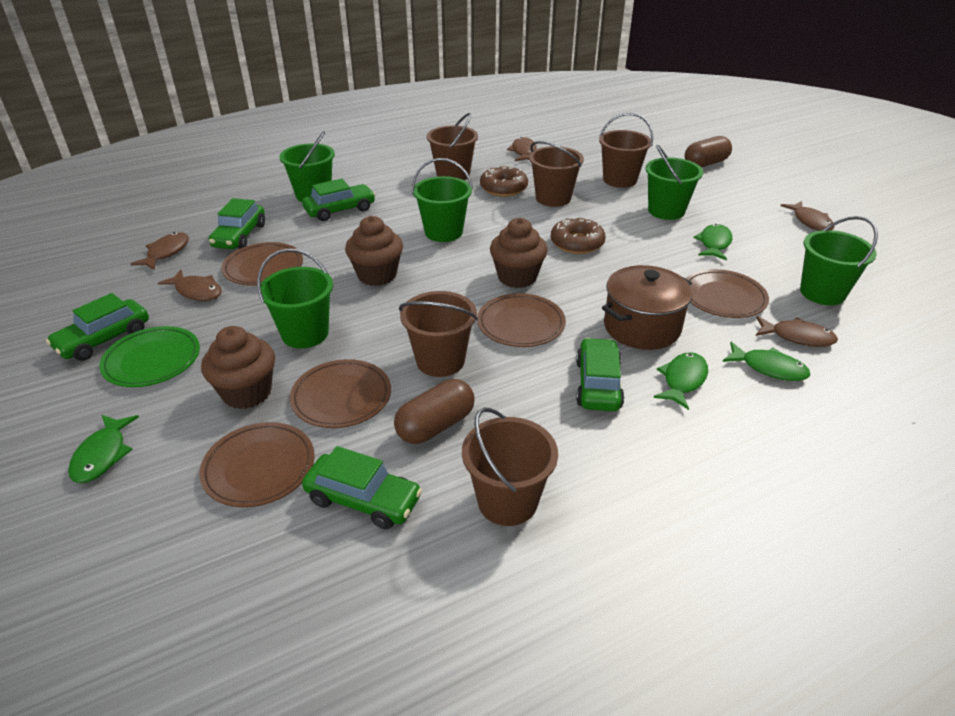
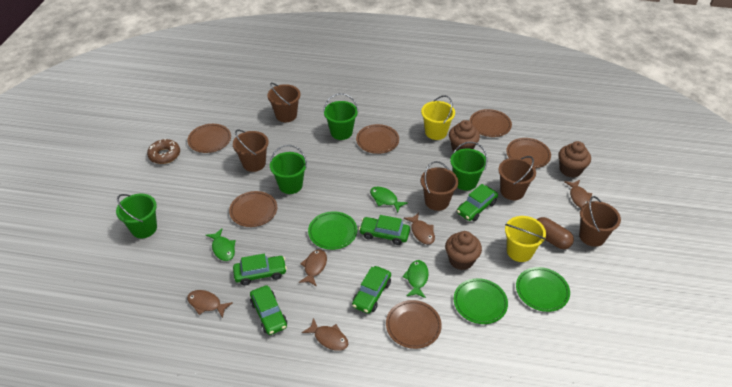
brown capsule: [394,379,475,444] [685,136,732,167] = 2 -> [536,217,574,249] = 1
brown donut: [480,166,528,197] [551,217,606,254] = 2 -> [147,139,180,164] = 1
brown plate: [199,422,315,507] [221,242,303,286] [290,359,391,428] [477,293,566,347] [685,269,769,318] = 5 -> [187,124,231,153] [229,191,277,227] [356,124,399,154] [386,300,442,349] [469,109,512,137] [506,138,551,168] = 6
brown pot: [602,265,692,350] = 1 -> none = 0
green bucket: [257,249,333,348] [280,131,335,202] [412,158,473,242] [645,145,703,220] [800,216,878,305] = 5 -> [116,194,157,238] [270,145,307,194] [323,93,358,140] [450,142,488,191] = 4
green fish: [68,415,139,483] [654,352,708,410] [693,224,732,260] [722,342,810,381] = 4 -> [206,229,236,261] [370,186,408,213] [402,260,429,298] = 3
green plate: [99,326,200,387] = 1 -> [308,211,357,250] [454,278,508,324] [516,267,570,312] = 3
yellow bucket: none = 0 -> [421,95,455,140] [505,216,546,262] = 2

